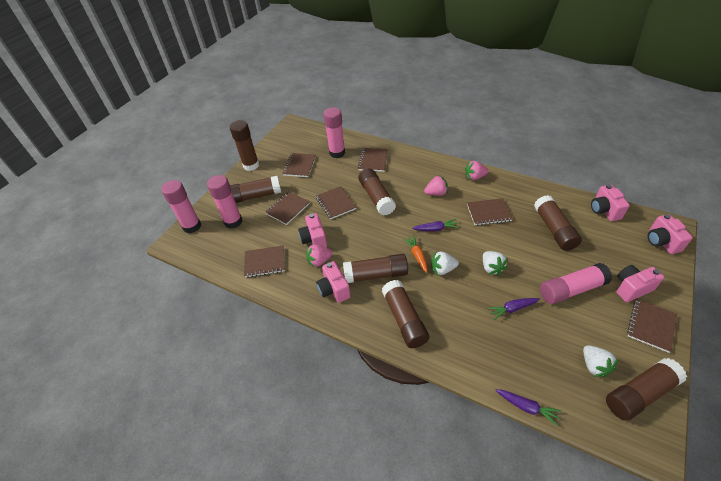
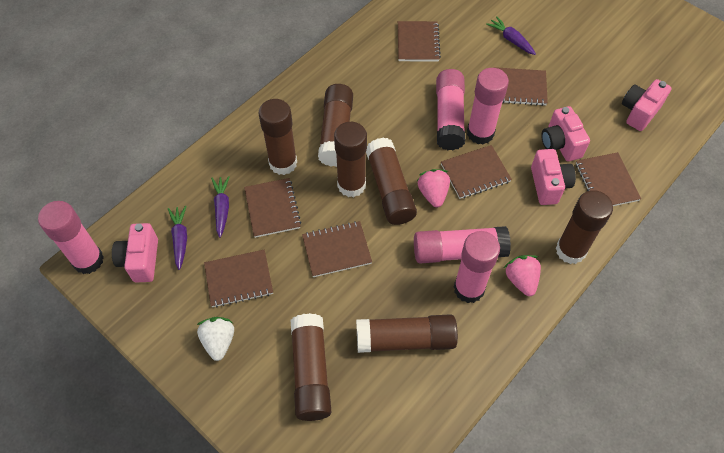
orange carrot: [403,235,428,273] = 1 -> none = 0
pink camera: [298,213,327,248] [316,261,350,303] [591,184,630,221] [616,265,664,302] [648,214,693,254] = 5 -> [112,223,158,282] [531,149,576,205] [541,106,590,161] [622,79,672,131] = 4
pink glue stick: [161,180,201,233] [207,175,243,229] [323,107,345,158] [540,263,612,304] = 4 -> [38,201,104,274] [414,226,511,263] [436,69,465,150] [454,231,500,303] [467,68,509,145] = 5
pink strawberry: [306,244,332,268] [424,175,448,196] [465,161,488,181] = 3 -> [417,169,450,207] [504,255,541,296] = 2
white strawberry: [431,251,459,275] [483,251,508,276] [583,345,619,377] = 3 -> [197,317,234,361] = 1

